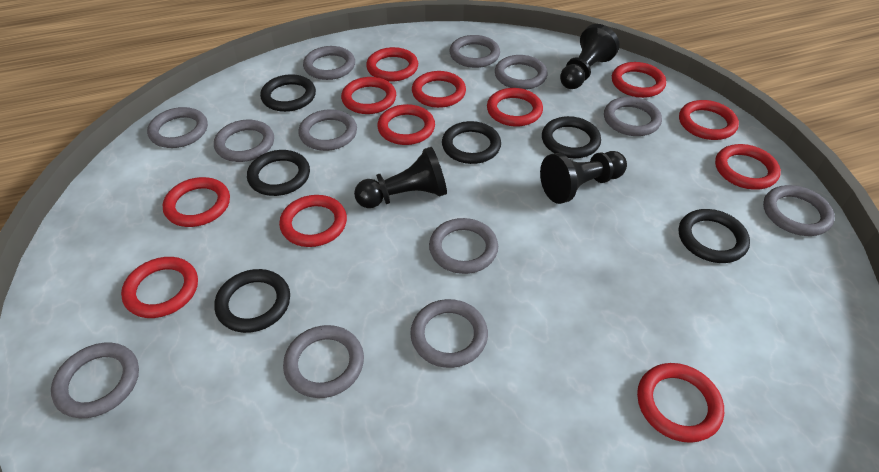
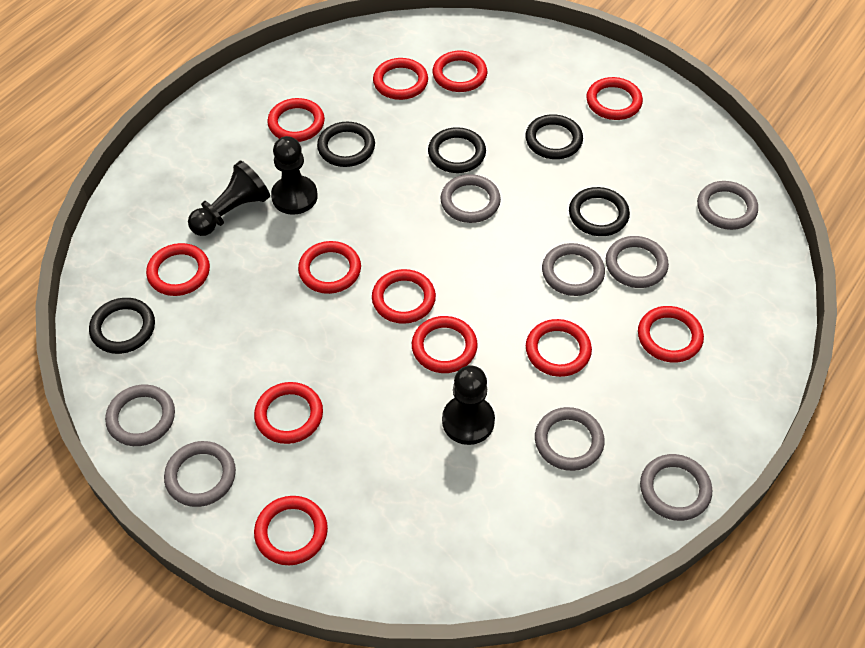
black ring: [214,269,290,333] [247,150,310,196] [260,74,316,112] [442,121,501,164] [542,116,601,158] [679,209,750,263] = 6 -> [89,298,155,354] [317,122,375,167] [428,127,486,173] [525,114,583,159] [569,187,630,236] = 5
grey ring: [51,342,139,418] [147,107,208,148] [214,120,274,162] [283,325,364,398] [298,109,357,151] [303,46,355,80] [410,299,488,368] [429,218,498,274] [449,35,500,68] [495,55,548,90] [604,97,662,136] [763,185,835,236] = 12 -> [105,384,175,446] [164,441,236,507] [441,174,501,223] [535,407,605,471] [542,243,605,296] [606,236,669,288] [640,454,712,521] [697,181,758,230] = 8

